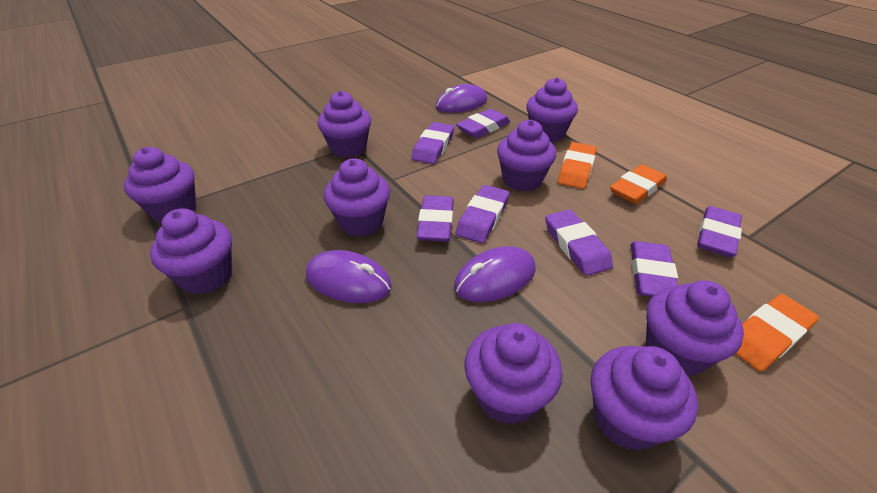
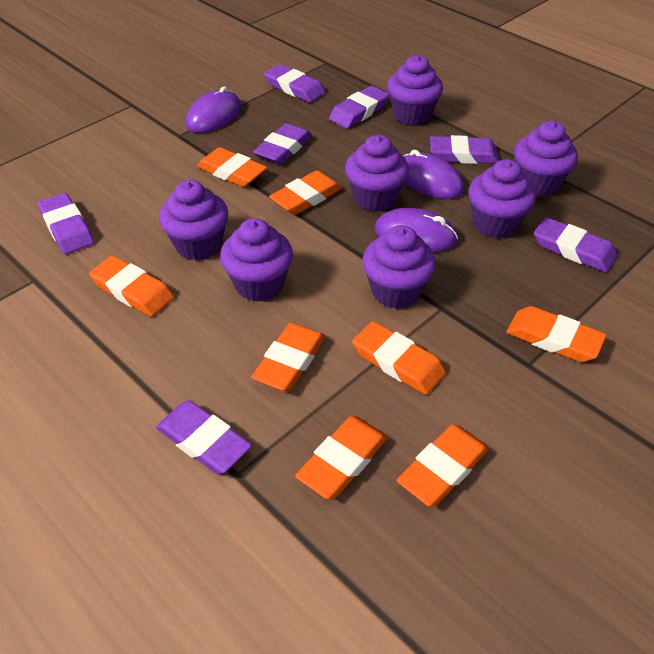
orange eraser: [558,142,597,189] [610,164,667,204] [735,294,819,372] = 3 -> [89,256,174,317] [197,147,267,187] [251,323,326,391] [269,170,342,215] [295,416,388,500] [352,321,446,395] [397,424,489,507] [506,306,606,362] = 8
purple cupcake: [124,147,197,223] [150,208,232,294] [318,91,371,158] [324,158,390,237] [465,323,562,425] [497,119,556,192] [526,77,578,142] [590,346,698,451] [646,280,744,376] = 9 -> [159,180,228,260] [220,218,293,302] [345,135,409,212] [362,225,436,309] [387,55,443,126] [468,159,536,238] [514,121,578,197] = 7

